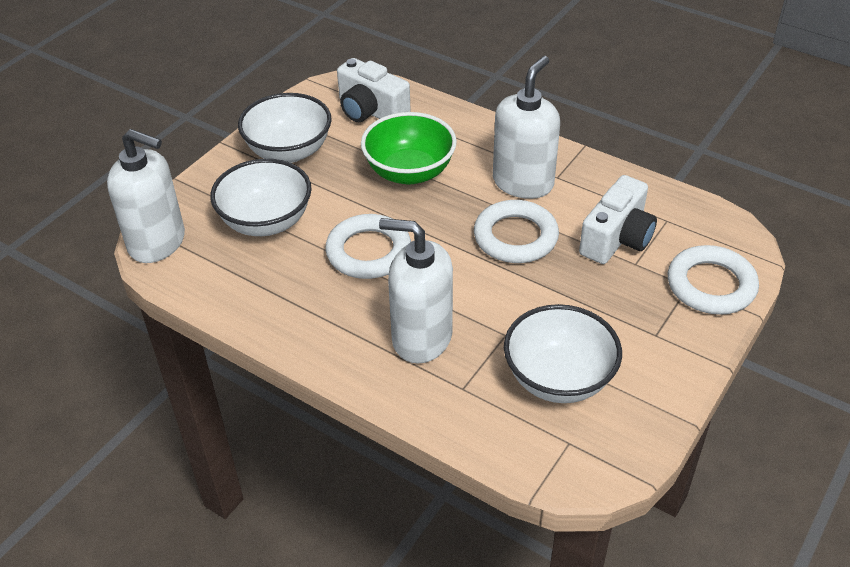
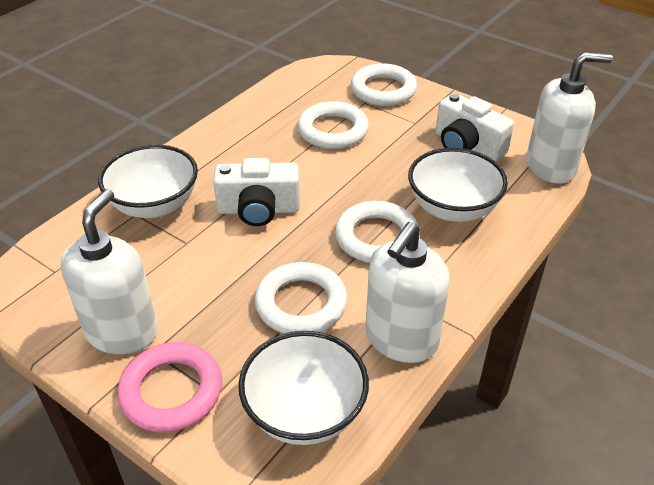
green bowl: [361,112,457,185] = 1 -> none = 0
pink ring: none = 0 -> [118,342,222,432] = 1
white ring: [325,214,411,279] [474,200,559,263] [667,245,759,315] = 3 -> [255,262,347,334] [297,101,369,149] [335,201,420,263] [351,63,417,106] = 4

